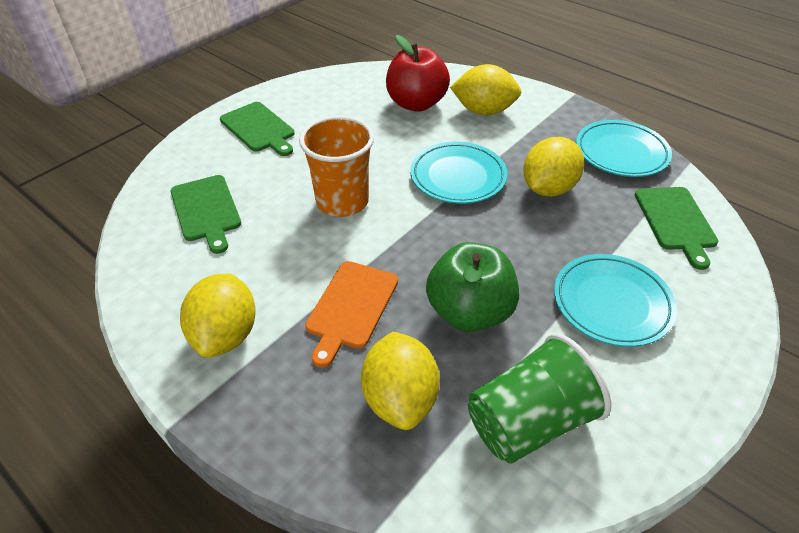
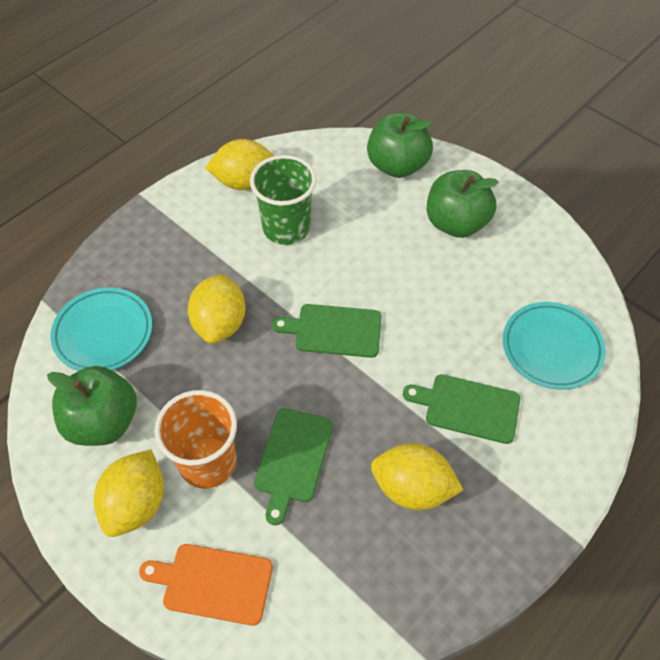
green apple: [426,242,519,332] = 1 -> [47,366,137,446] [367,113,433,178] [427,170,499,238] = 3
red apple: [386,35,450,112] = 1 -> none = 0
turquoise plate: [410,142,508,204] [554,254,677,347] [576,120,672,177] = 3 -> [50,288,152,371] [503,302,606,389] = 2

